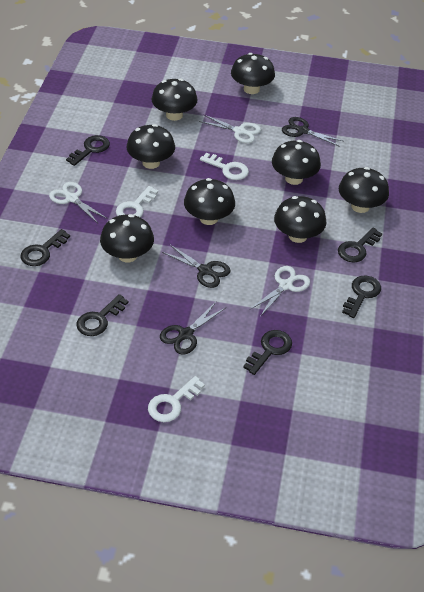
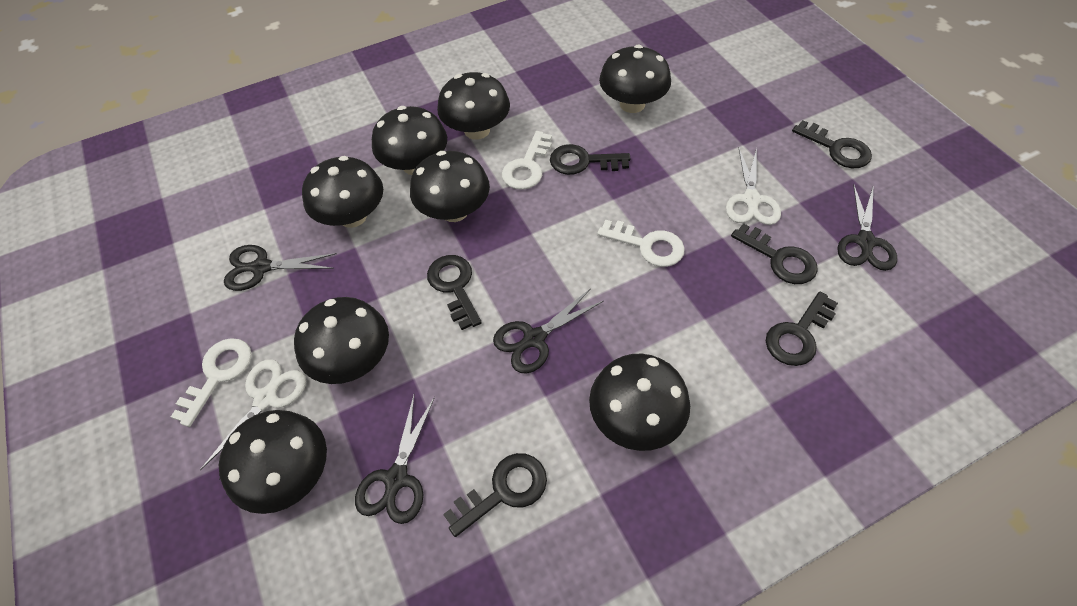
black scissors: [160,302,225,355] [162,244,231,288] [282,117,343,147] = 3 -> [224,245,337,291] [355,395,435,524] [493,288,604,373] [837,184,897,271] = 4
white scissors: [49,182,106,223] [199,115,261,143] [251,266,310,317] = 3 -> [200,359,306,480] [726,148,781,225] = 2

